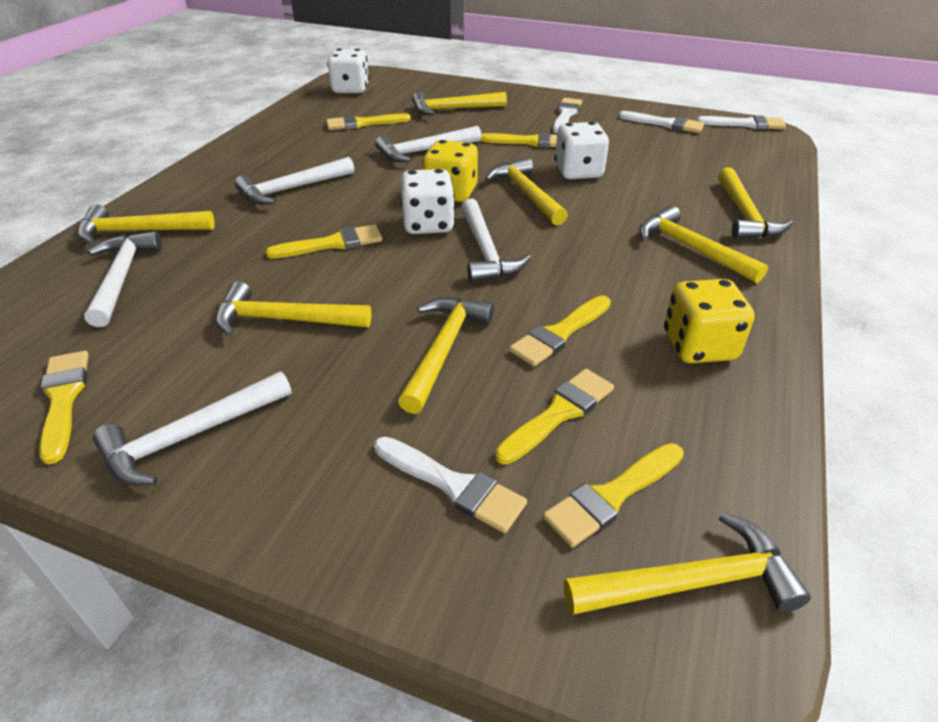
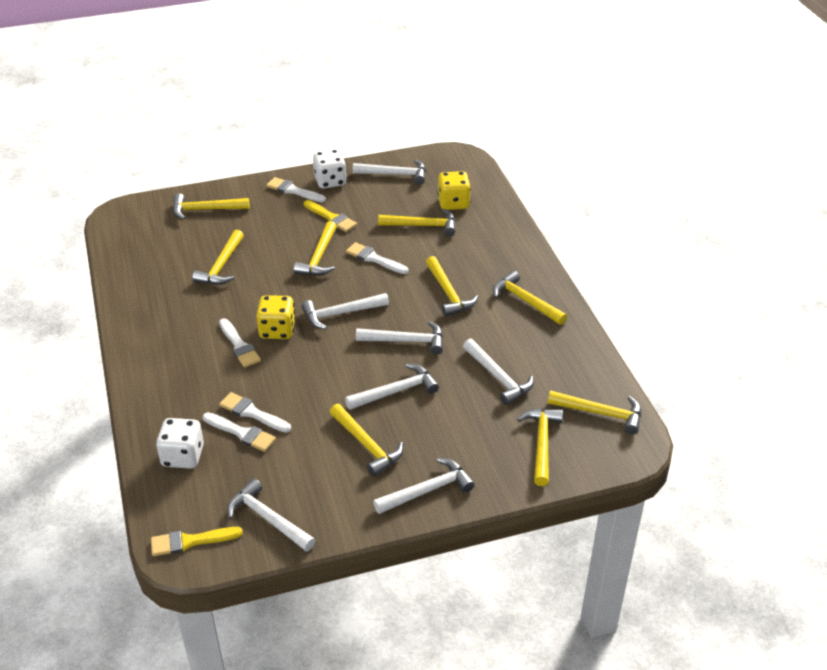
white brush: [374,437,527,533] [553,98,582,133] [619,111,705,133] [697,115,786,129] = 4 -> [203,412,276,452] [219,318,261,368] [219,392,291,433] [266,177,326,202] [346,242,409,274] = 5
white dice: [327,48,369,94] [401,169,455,234] [554,122,609,179] = 3 -> [156,418,204,469] [313,149,347,189] = 2
white hammer: [84,231,162,327] [92,371,292,486] [235,157,354,205] [375,126,482,162] [461,199,531,283] = 5 -> [227,478,316,552] [302,293,389,329] [345,363,439,410] [353,159,426,184] [356,321,443,355] [373,458,475,514] [463,339,534,405] = 7
yellow brush: [39,351,89,464] [266,224,382,258] [326,113,411,130] [481,132,557,148] [495,369,614,465] [509,295,611,366] [543,443,684,547] = 7 -> [151,527,243,556] [304,200,357,232] = 2
yellow hammer: [78,204,215,245] [215,281,371,337] [398,297,494,414] [412,92,507,116] [485,157,568,226] [564,512,811,615] [639,205,768,283] [718,167,793,239] = 8 -> [173,193,250,219] [192,230,244,285] [294,221,337,276] [330,404,403,476] [378,209,455,236] [426,256,478,317] [493,270,567,325] [517,408,563,486] [548,391,641,434] = 9

